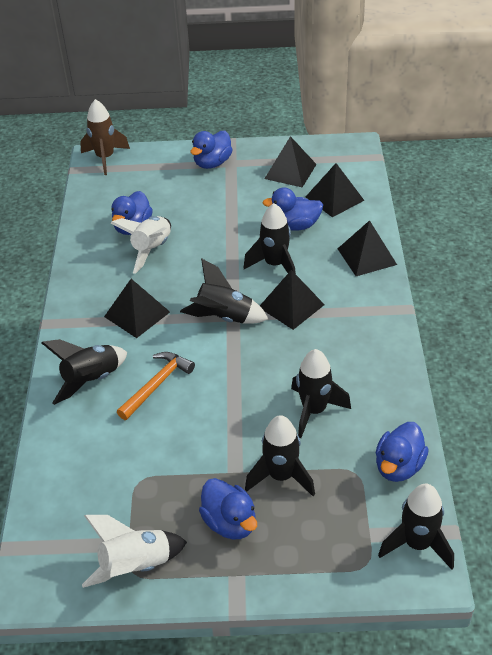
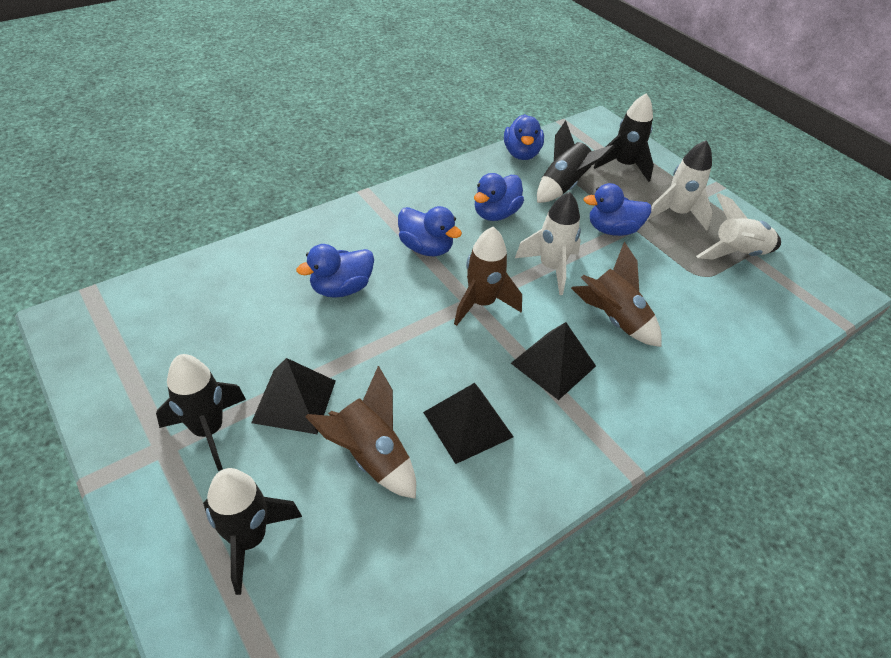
black pyramid: [104,279,170,338] [260,270,325,330] [265,136,317,188] [306,163,364,217] [338,220,397,276] = 5 -> [251,358,336,434] [423,383,514,464] [511,322,596,400] = 3
black rocket: [42,339,127,405] [180,259,268,324] [244,203,296,274] [245,415,315,496] [291,349,351,438] [378,484,454,569] = 6 -> [156,354,246,471] [203,468,302,595] [537,121,615,203] [594,93,654,182] = 4
brown rocket: [80,99,130,175] = 1 -> [305,366,416,499] [454,227,522,326] [571,242,662,347] = 3
orange hammer: [117,352,195,420] = 1 -> none = 0
white rocket: [82,515,187,588] [111,216,171,274] = 2 -> [515,192,581,295] [647,140,713,231] [696,193,781,260] = 3

